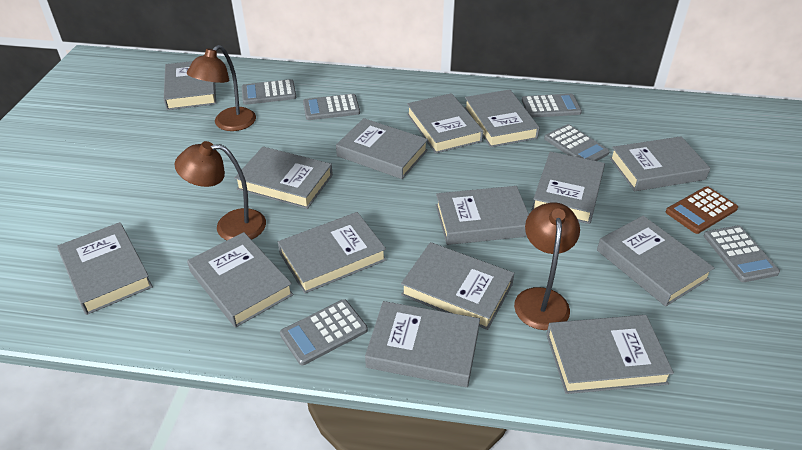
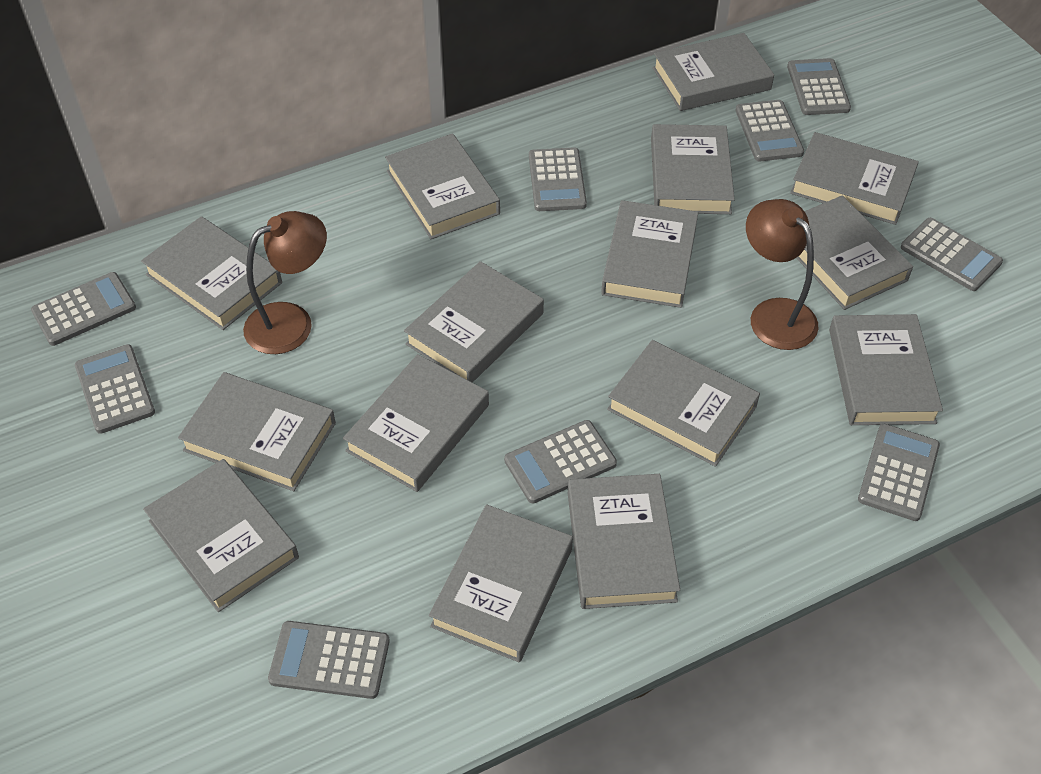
brown calculator: [666,186,738,234] = 1 -> none = 0
brown lamp: [175,141,266,240] [187,45,256,131] [514,202,580,330] = 3 -> [243,211,327,354] [746,199,818,350] = 2
grey calculator: [242,79,296,105] [280,299,368,365] [303,94,360,120] [522,94,582,118] [544,124,610,161] [704,226,780,282] = 6 -> [31,272,136,346] [75,344,155,434] [268,621,390,699] [504,420,617,503] [529,147,587,211] [736,100,804,161] [787,58,851,115] [858,424,940,521] [901,218,1003,291] = 9

